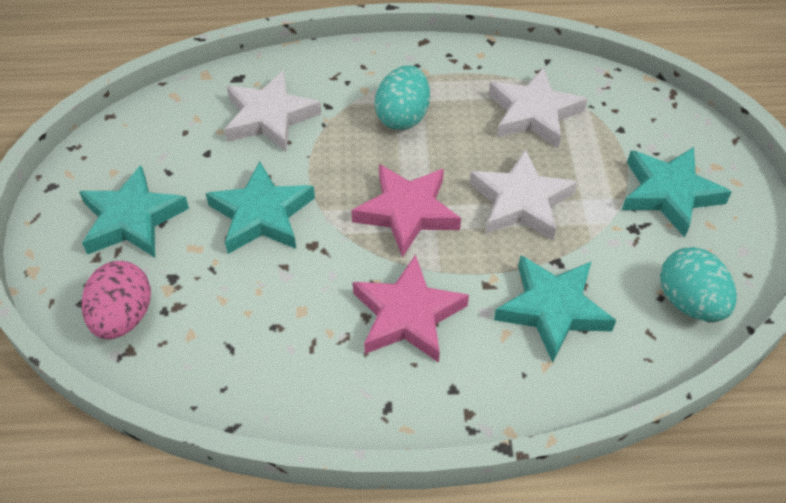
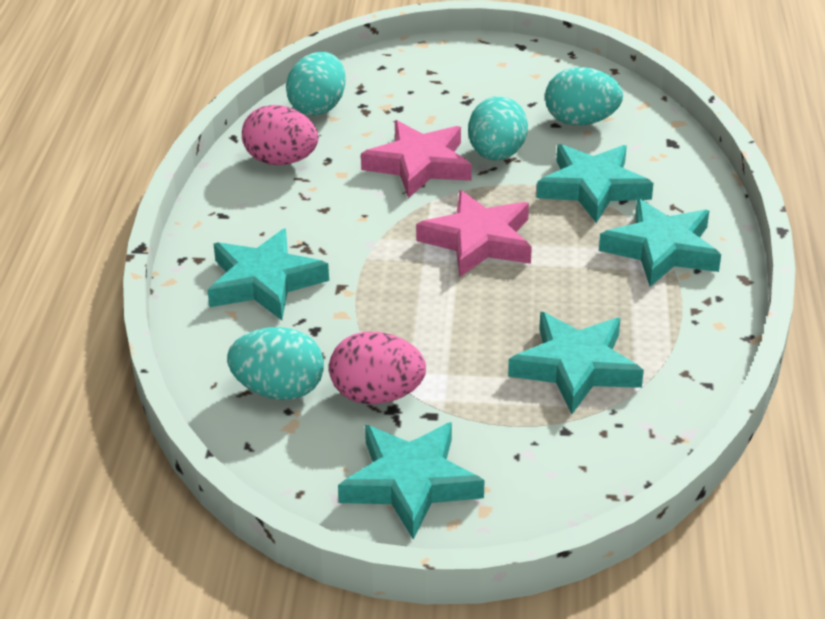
pink egg: [82,261,151,339] = 1 -> [242,105,318,165] [329,332,426,404] = 2
turquoise egg: [375,65,430,130] [660,247,737,322] = 2 -> [227,327,324,400] [286,52,346,116] [468,96,528,160] [545,67,623,126] = 4
turquoise star: [79,165,189,258] [205,161,315,254] [494,255,616,363] [622,147,732,238] = 4 -> [208,228,329,320] [338,422,484,540] [508,312,644,414] [537,144,654,223] [599,199,721,287] = 5
white star: [224,70,321,152] [470,149,578,241] [489,67,588,148] = 3 -> none = 0

